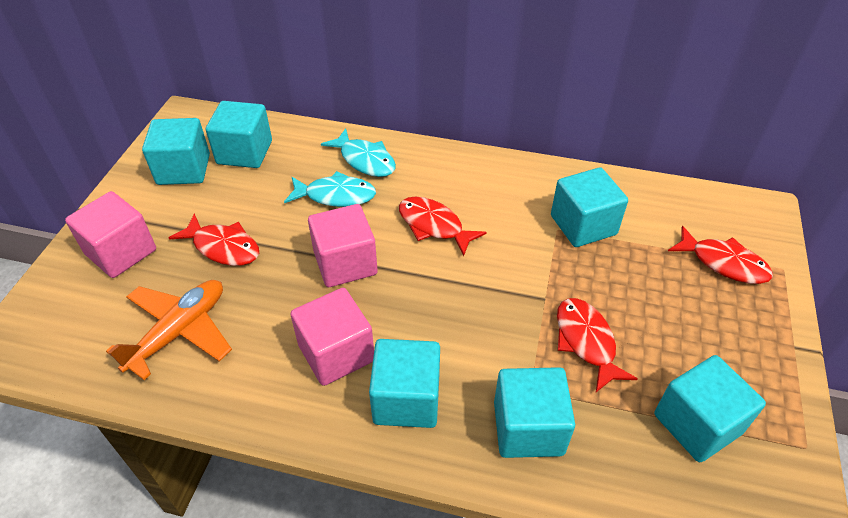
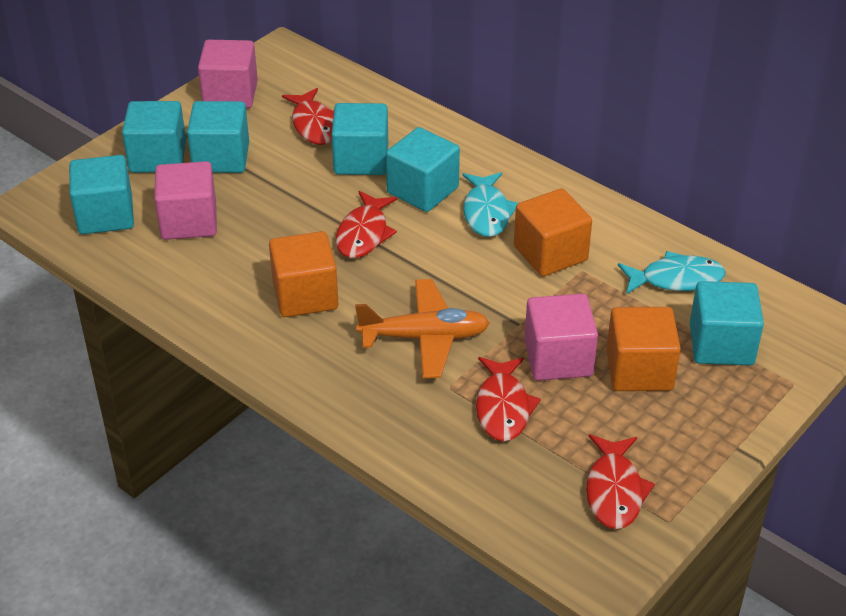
orange cube: none = 0 -> [269,231,338,317] [514,188,592,276] [606,307,681,391] = 3

